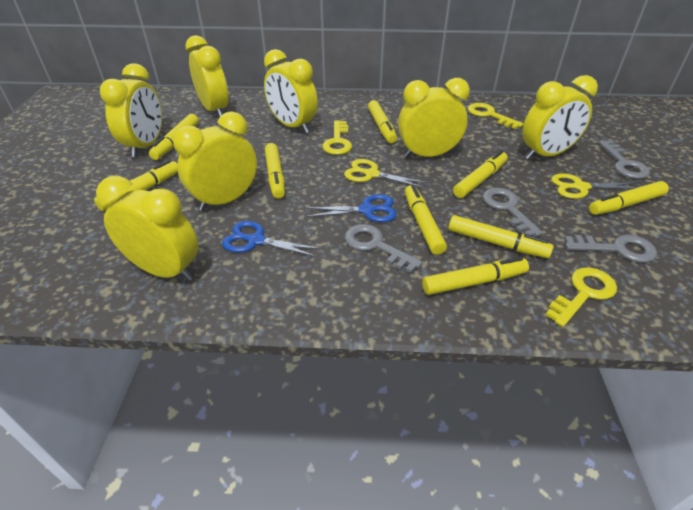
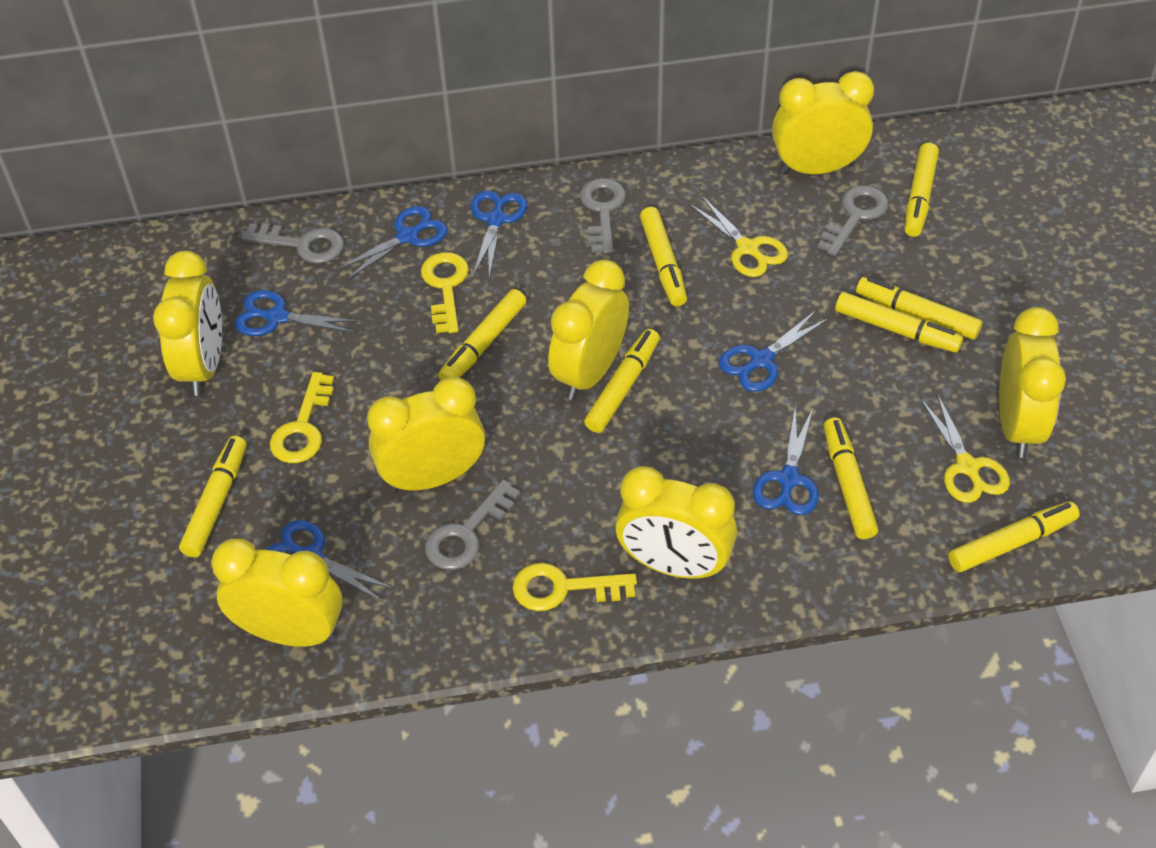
blue scissors: [222,221,321,257] [305,194,397,222] = 2 -> [235,290,361,336] [266,520,395,603] [336,206,448,280] [471,190,527,278] [719,310,829,392] [753,407,819,515] = 6

